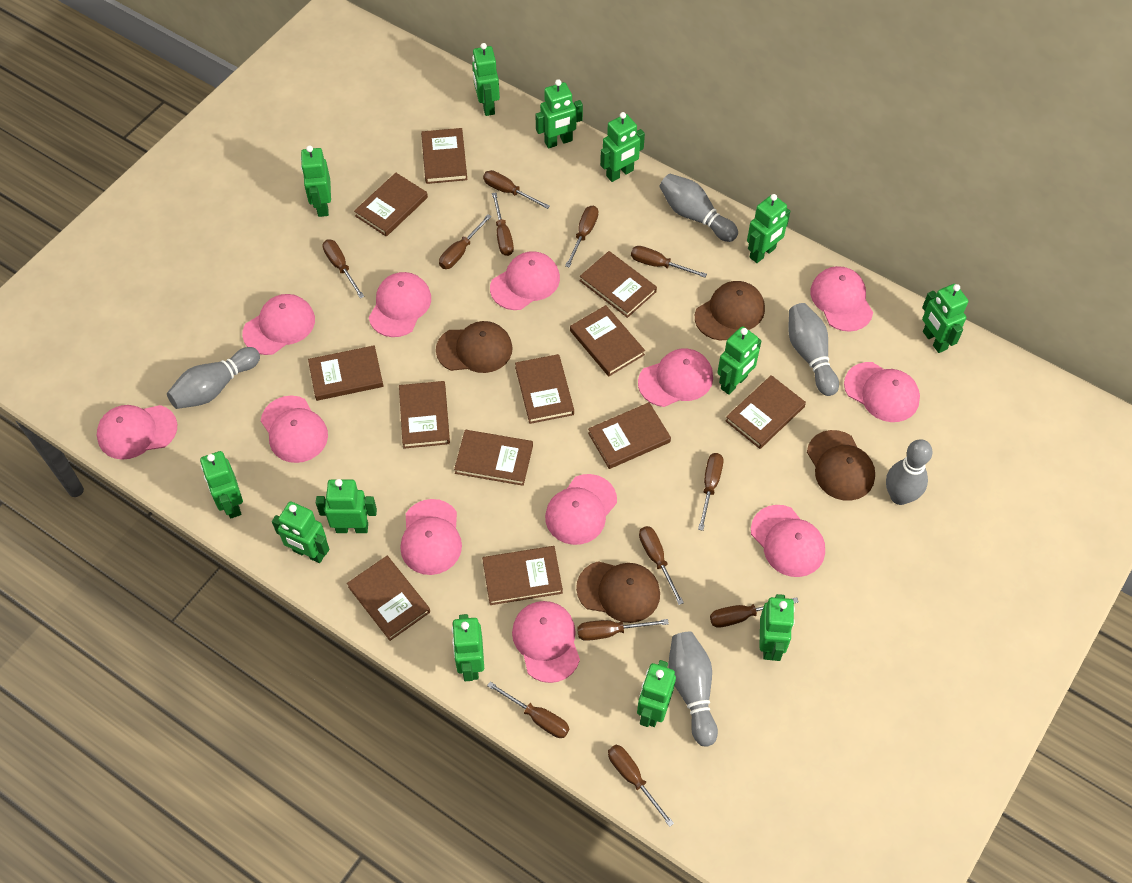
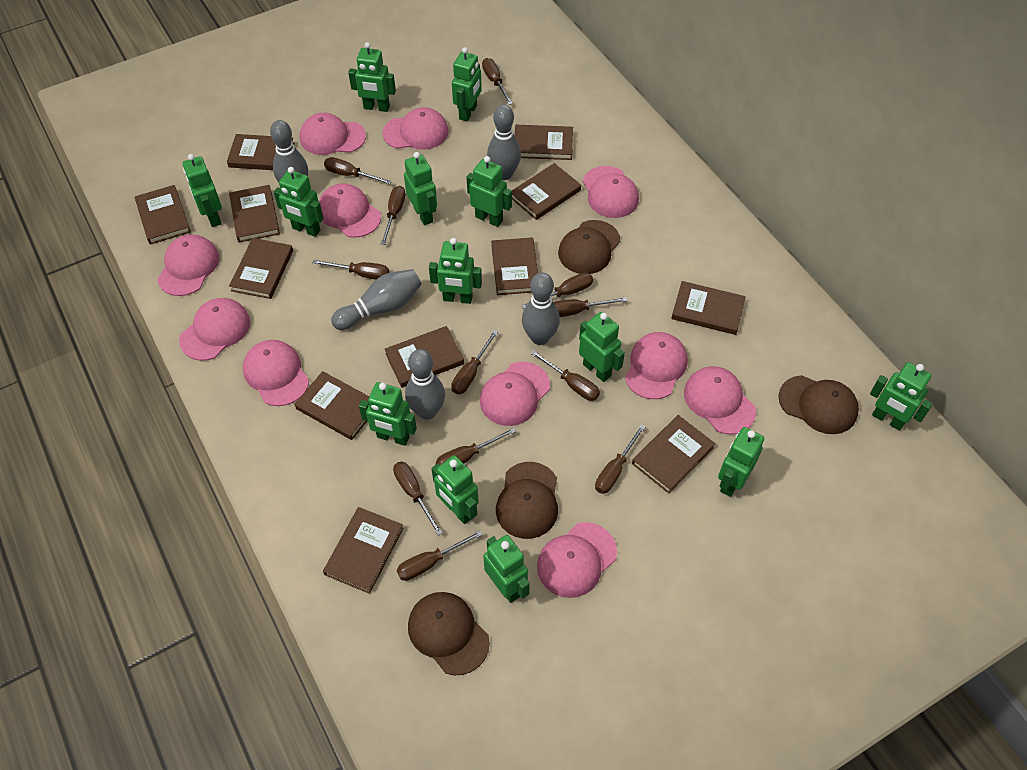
pink cap: [97,405,177,460] [242,294,315,355] [261,396,328,463] [369,272,431,337] [400,499,462,575] [490,251,560,310] [512,601,580,683] [545,474,617,545] [638,348,713,407] [751,505,825,577] [810,266,873,332] [844,362,920,422] = 12 -> [157,234,219,296] [179,298,250,361] [243,340,309,406] [300,113,366,155] [319,183,381,238] [382,107,449,149] [480,362,550,426] [537,522,617,598] [583,166,639,218] [625,332,688,399] [684,366,756,435] = 11

